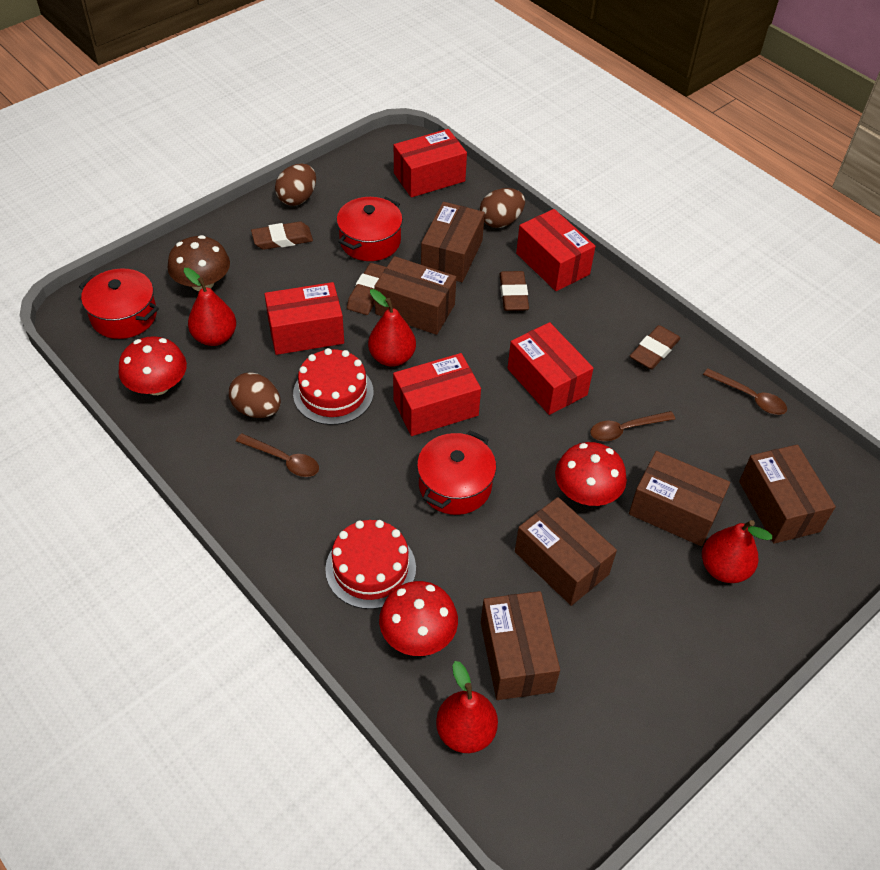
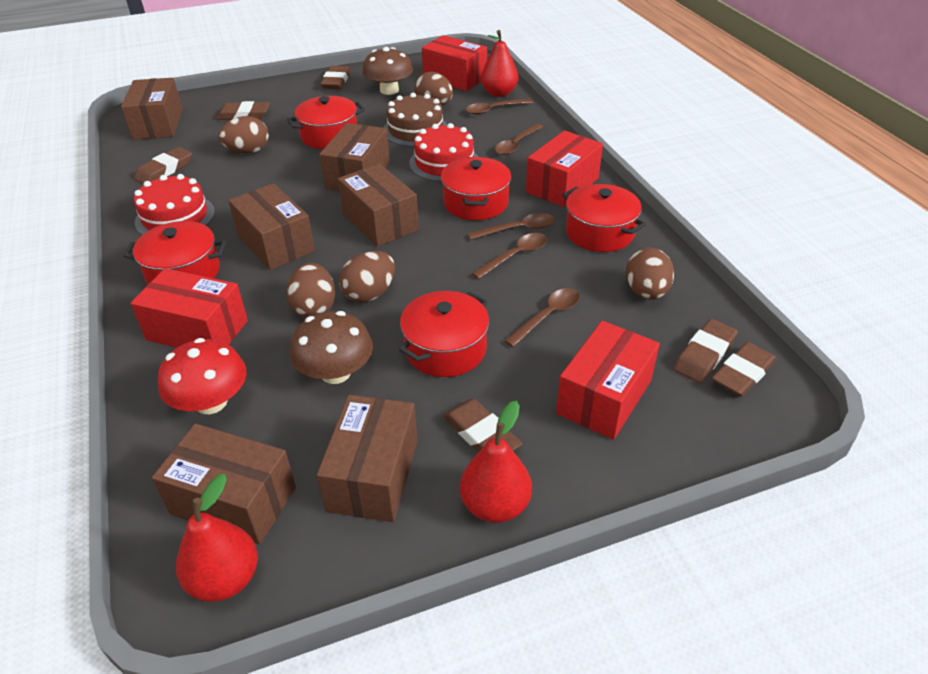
brown cake: none = 0 -> [383,93,448,147] = 1
brown egg: [229,373,281,418] [275,164,316,206] [479,188,525,228] = 3 -> [219,116,269,154] [287,263,335,318] [339,251,395,303] [414,72,453,106] [626,248,674,300] = 5
brown eraser: [251,221,313,250] [347,263,386,315] [500,271,529,311] [630,325,681,369] = 4 -> [134,147,192,184] [216,101,270,120] [320,66,351,89] [443,398,523,452] [673,319,738,383] [712,342,777,397] = 6
brown mushroom: [167,235,230,291] = 1 -> [290,311,373,384] [363,47,413,95] = 2
brown spoon: [236,433,319,477] [590,411,675,441] [703,368,787,415] = 3 -> [465,98,533,115] [467,213,555,240] [472,233,547,279] [495,124,543,155] [505,288,580,347] = 5
red box: [264,282,344,355] [393,353,481,436] [394,129,467,197] [507,322,593,415] [516,209,596,291] = 5 -> [131,268,248,348] [422,35,487,91] [526,130,603,207] [556,321,660,440] = 4
red mushroom: [118,336,187,395] [379,581,458,656] [555,442,627,506] = 3 -> [158,338,247,414] = 1
red pear: [183,268,236,346] [368,289,416,367] [436,661,498,753] [702,520,772,583] = 4 -> [176,474,258,602] [460,401,532,523] [481,30,518,97] = 3
red pot: [79,268,159,339] [337,197,403,261] [417,430,496,515] = 3 -> [124,221,226,284] [287,96,365,149] [399,291,489,377] [441,157,511,220] [562,184,646,252] = 5

